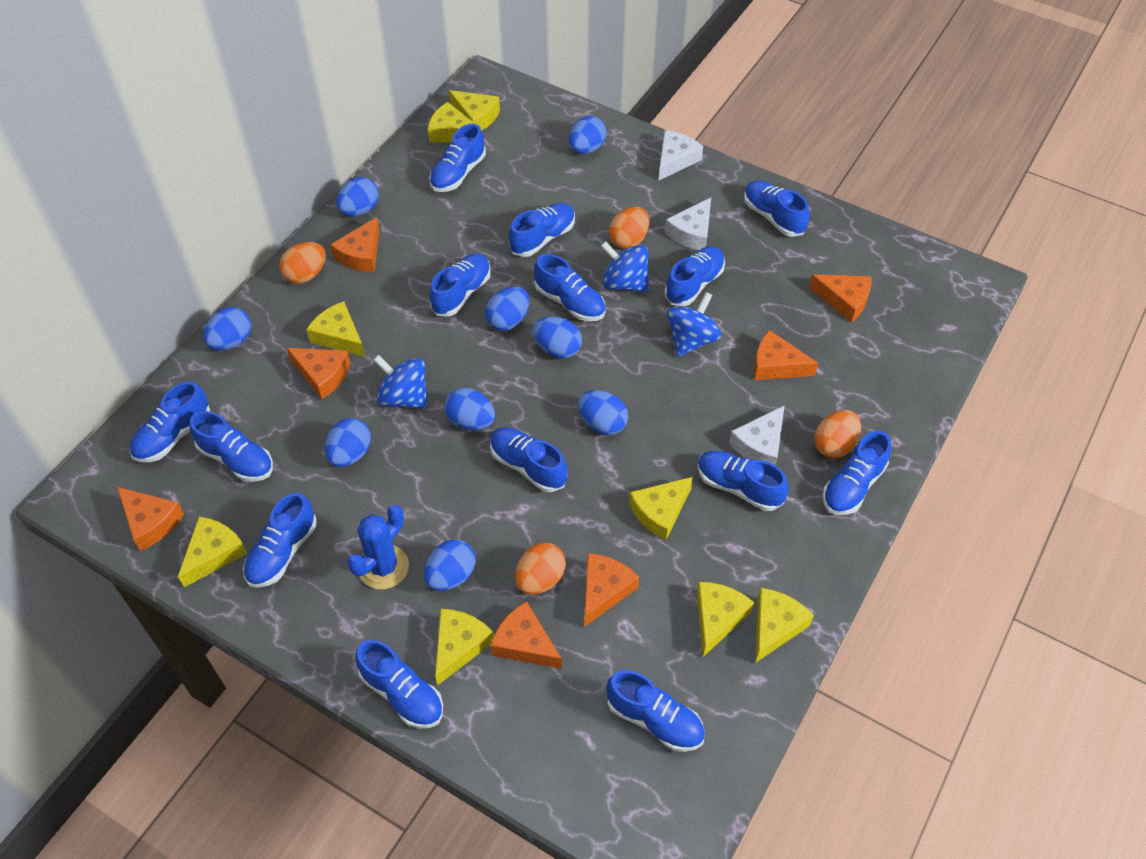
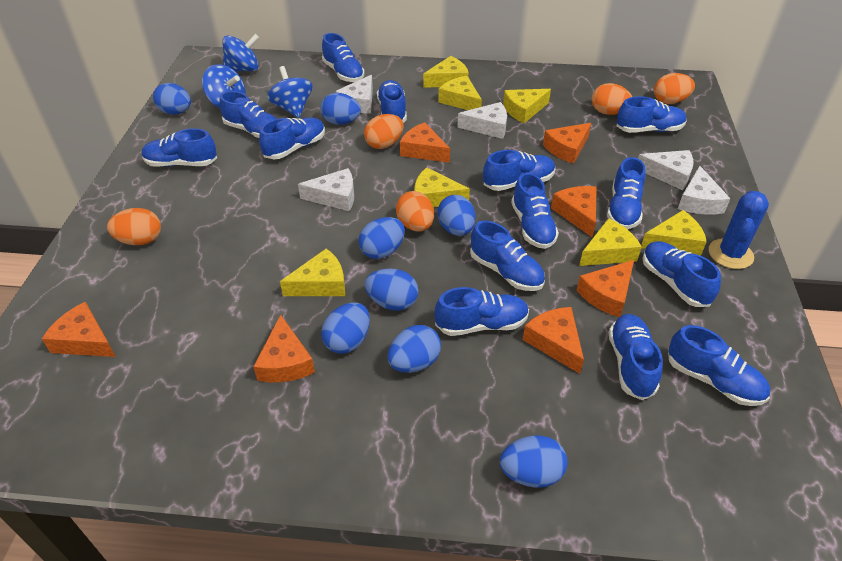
blue egg: [203,307,251,350] [325,418,371,467] [336,177,379,216] [424,539,476,591] [444,388,495,430] [485,287,529,331] [533,317,582,358] [569,116,606,154] [578,390,628,435] = 9 -> [153,83,191,114] [320,93,361,125] [321,302,370,354] [359,217,405,259] [365,269,419,311] [388,325,441,373] [438,195,476,236] [500,435,568,488] = 8
orange egg: [279,242,326,284] [515,543,566,594] [609,207,649,249] [814,410,861,458] = 4 -> [107,208,161,245] [364,114,404,149] [396,191,434,232] [592,83,632,115] [654,73,695,104] = 5
white cheese: [659,130,703,180] [665,198,711,250] [729,405,785,465] = 3 -> [298,168,354,211] [335,75,373,114] [457,102,507,139] [638,150,693,190] [678,166,731,215] = 5
yellow cheese: [178,517,247,587] [306,301,365,357] [428,102,481,143] [435,609,494,685] [449,90,500,131] [629,477,693,540] [697,582,754,657] [755,588,814,663] = 8 -> [280,249,345,296] [414,167,470,207] [423,56,469,88] [438,76,482,110] [503,89,551,123] [579,218,642,266] [641,210,707,256] = 7

